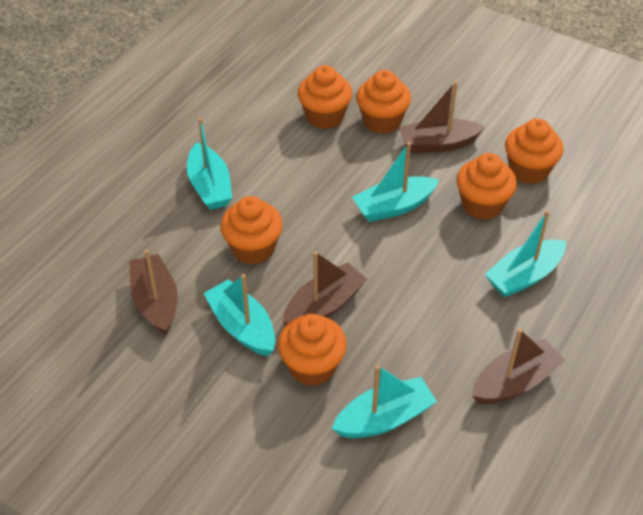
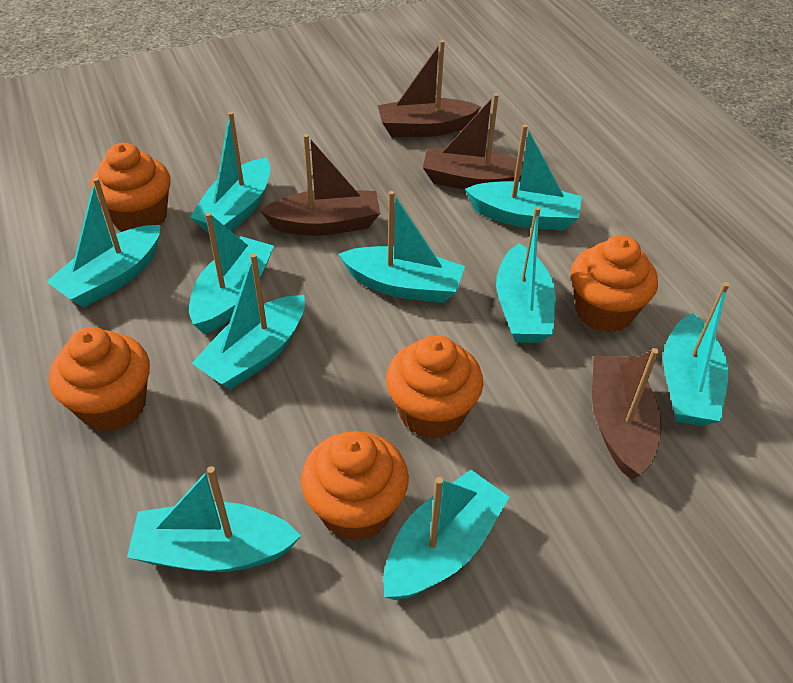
orange cupcake: [220,196,283,264] [278,314,347,386] [298,65,352,129] [356,70,411,134] [456,153,517,220] [505,118,563,184] = 6 -> [49,327,150,432] [90,143,171,231] [301,431,409,541] [386,335,483,439] [571,235,658,333] = 5
turquoise boat: [187,118,232,210] [204,274,275,356] [332,365,437,438] [352,142,439,222] [485,210,566,297] = 5 -> [46,177,161,308] [127,466,301,572] [189,212,274,334] [190,111,270,232] [192,253,305,390] [339,191,465,303] [383,470,509,600] [465,124,582,231] [496,206,556,343] [663,282,729,426] = 10

